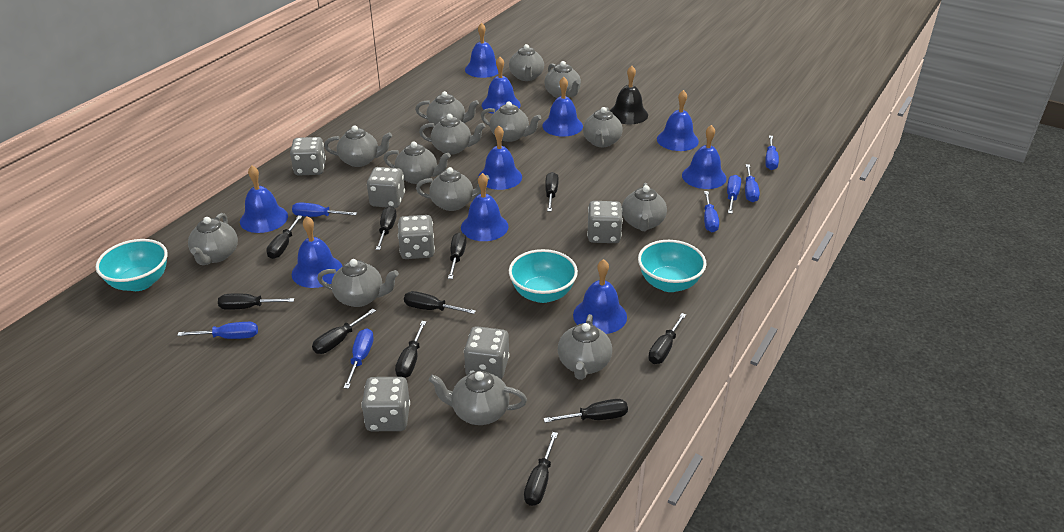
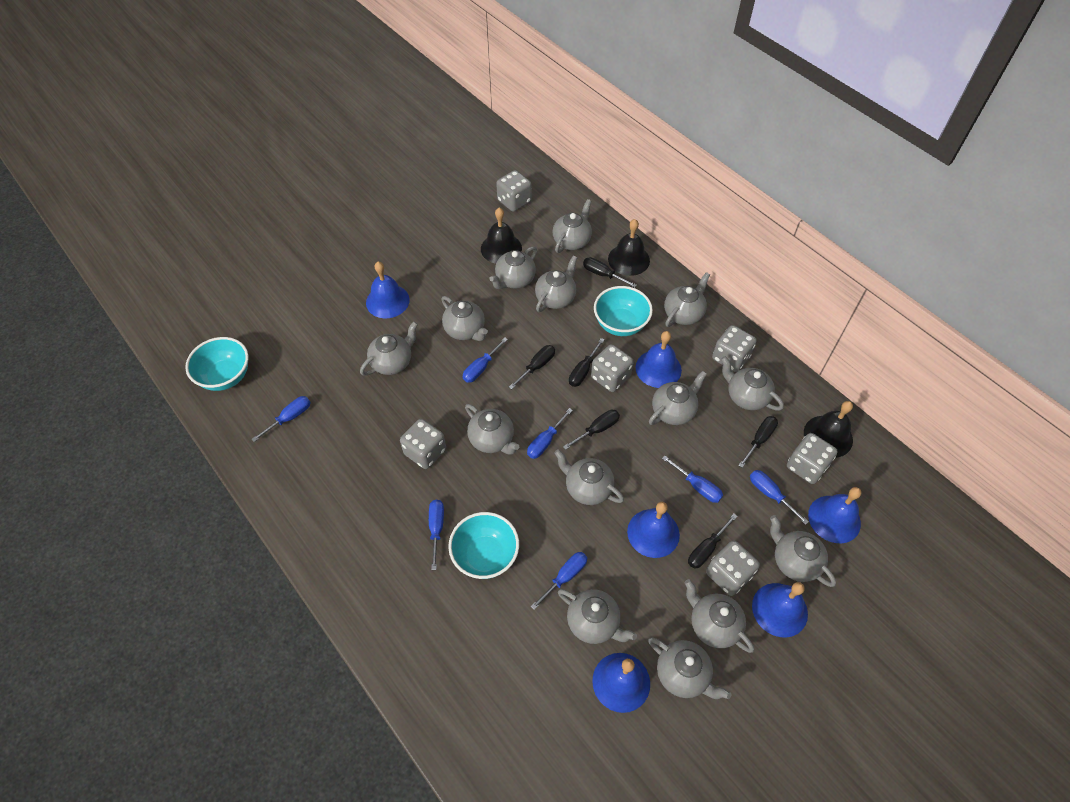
black bell: [610,66,648,124] = 1 -> [481,208,522,264] [608,219,650,276] [804,401,853,458] = 3
black screwdriver: [218,294,295,310] [266,215,302,259] [312,309,376,354] [376,206,397,250] [395,321,426,378] [404,291,476,314] [448,232,466,279] [524,432,558,506] [543,399,628,423] [545,172,559,212] [648,313,686,364] = 11 -> [509,345,555,389] [563,410,620,450] [569,338,604,387] [583,257,637,288] [688,514,738,569] [738,416,778,468] = 6
blue bell: [240,166,288,233] [292,216,342,288] [461,173,509,241] [465,23,498,78] [478,126,522,190] [482,57,521,114] [543,77,583,137] [573,259,627,334] [657,90,699,151] [682,125,726,189] = 10 -> [366,262,410,318] [592,653,650,713] [627,502,680,558] [636,331,682,388] [752,582,808,638] [808,487,861,543] = 6

